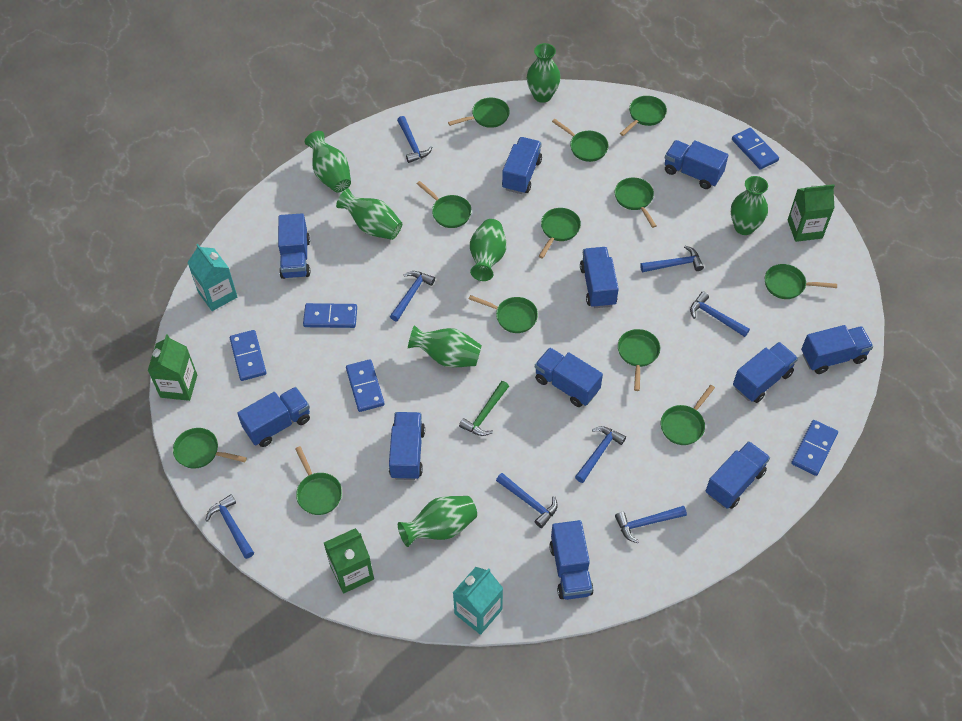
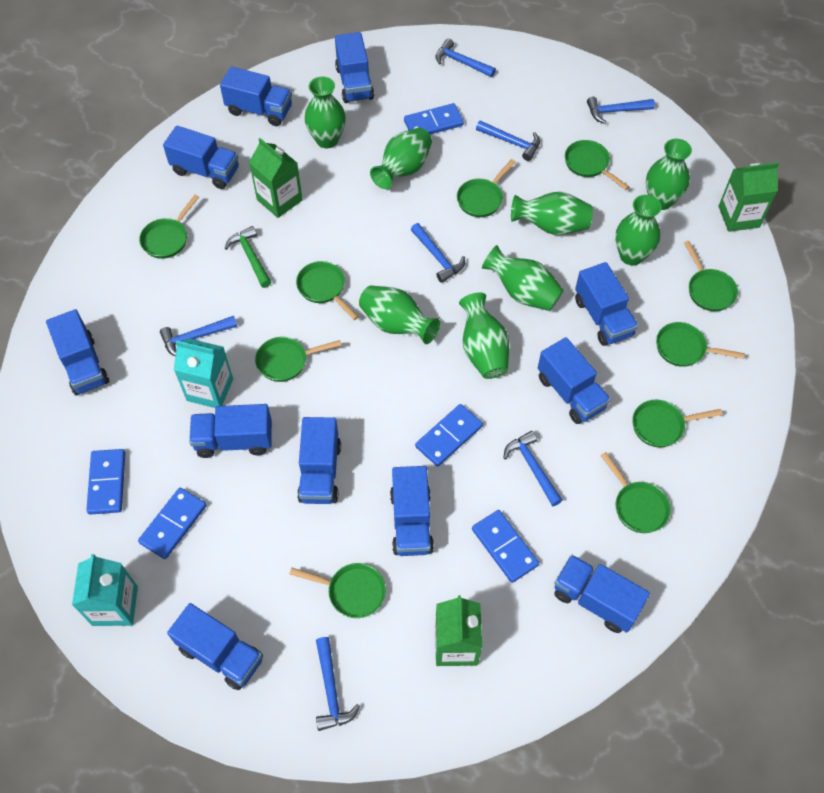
blue hammer: [205,494,254,559] [390,271,435,321] [397,116,432,163] [496,473,557,528] [575,426,626,483] [615,506,687,543] [640,246,704,272] [690,292,750,337] = 8 -> [160,316,237,356] [316,637,360,731] [411,223,465,283] [435,38,496,77] [476,121,540,161] [503,431,563,506] [587,97,655,124] = 7
green pan: [173,428,247,469] [295,446,342,515] [417,181,472,228] [448,98,510,128] [469,295,538,333] [539,208,581,258] [552,119,609,162] [615,178,656,228] [618,329,660,391] [620,96,667,136] [661,385,715,445] [765,264,837,299] = 12 -> [139,195,199,259] [255,337,341,382] [290,563,386,618] [296,261,359,320] [457,159,515,217] [565,140,629,190] [601,452,671,533] [632,400,723,447] [656,322,745,367] [684,241,738,311] = 10
green vase: [305,131,351,192] [336,188,402,240] [398,496,477,547] [408,325,482,368] [470,219,506,281] [527,43,561,103] [731,176,768,235] = 7 -> [304,77,346,148] [359,285,440,344] [370,128,432,189] [459,293,509,379] [482,245,564,311] [511,192,593,235] [615,195,662,265] [646,139,692,210] = 8

